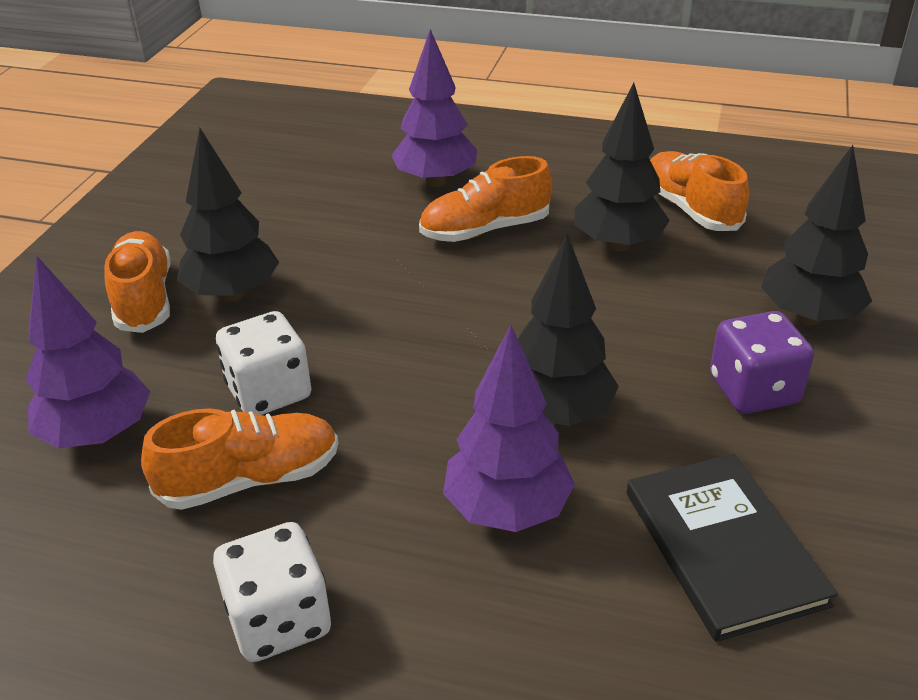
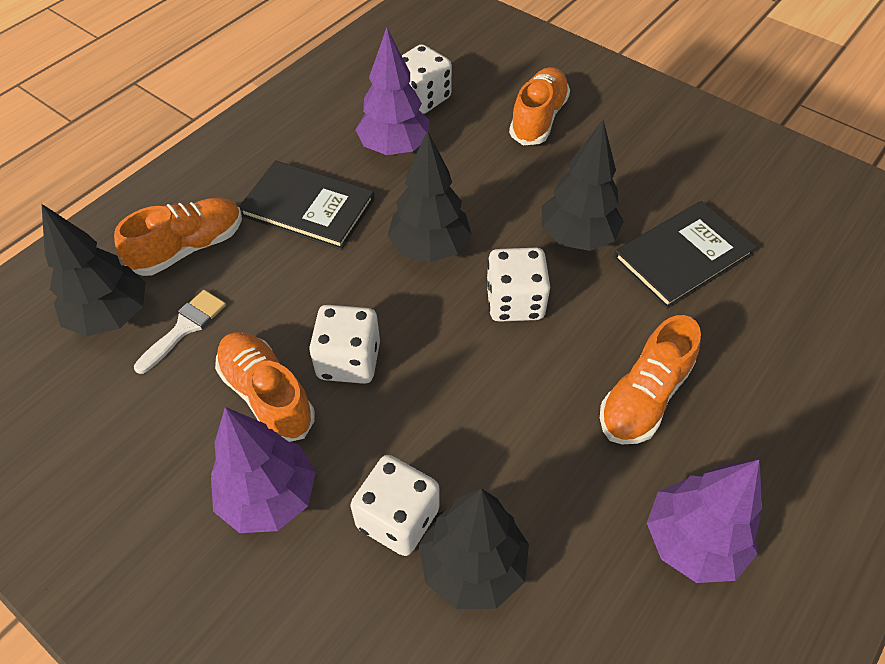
black book: [627,454,838,642] = 1 -> [239,160,375,250] [613,201,757,309] = 2
purple dice: [710,311,814,414] = 1 -> none = 0
white brush: none = 0 -> [134,290,226,374] = 1
white dice: [213,522,331,662] [216,311,311,415] = 2 -> [309,305,380,384] [350,455,440,556] [402,44,452,114] [486,248,550,322] = 4

